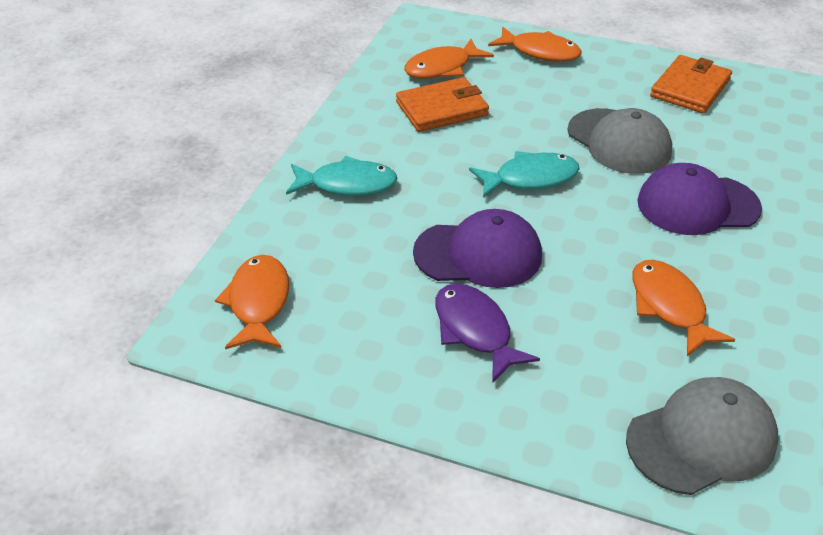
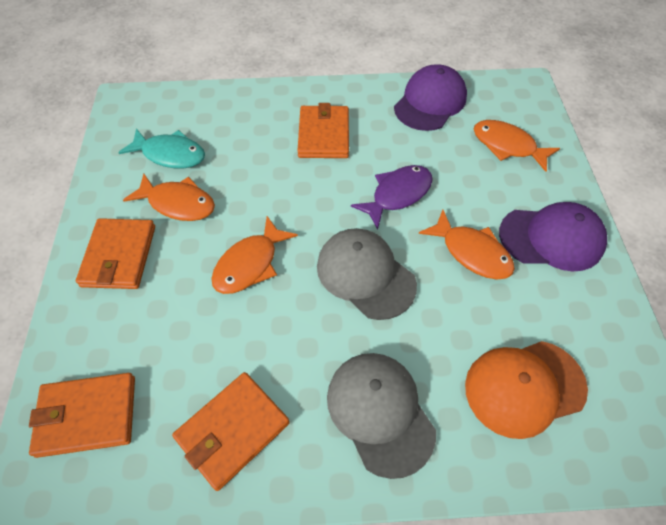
orange cap: none = 0 -> [465,341,588,439] = 1
orange wallet: [396,77,489,132] [650,55,732,114] = 2 -> [29,373,135,458] [76,218,155,289] [172,372,290,491] [298,103,349,158] = 4
turquoise fish: [286,156,398,196] [469,151,580,198] = 2 -> [118,128,205,168] = 1

